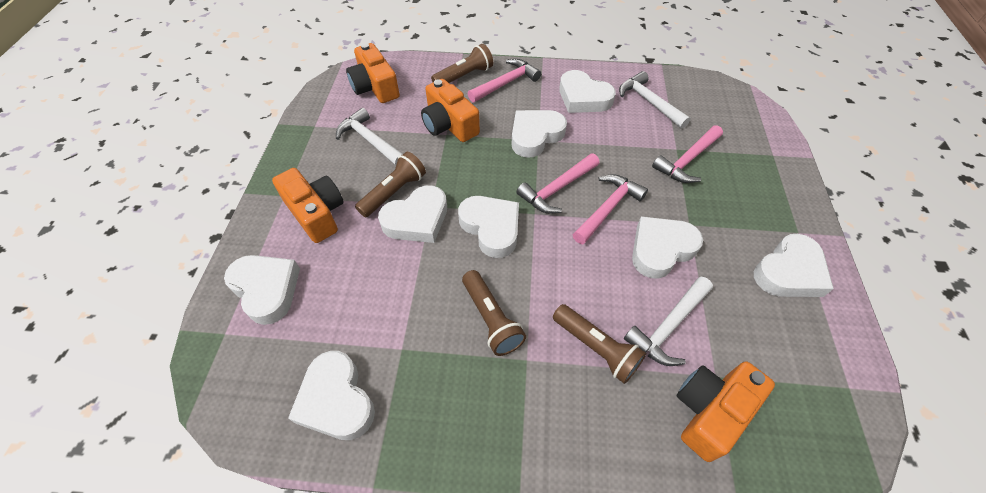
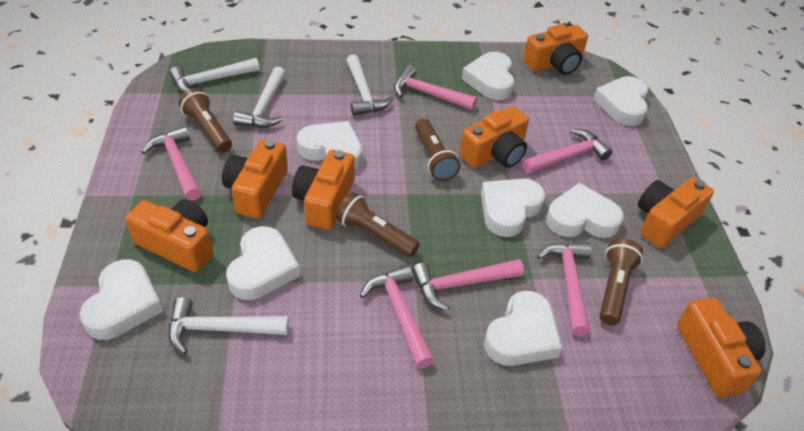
orange camera: [272,168,344,243] [346,43,400,103] [421,79,480,142] [677,361,775,462] = 4 -> [125,199,213,272] [222,139,288,218] [292,150,355,230] [459,106,529,168] [523,24,588,75] [638,177,714,248] [677,298,766,398] = 7
pink hammer: [468,59,541,102] [517,153,600,214] [573,174,648,244] [652,125,723,183] = 4 -> [142,126,201,201] [360,265,434,369] [394,65,477,110] [412,259,524,311] [522,128,612,174] [537,242,591,336] = 6
white hammer: [336,108,403,165] [619,71,691,128] [624,277,713,366] = 3 -> [169,58,260,93] [169,297,289,354] [233,67,286,128] [346,54,394,116] = 4

